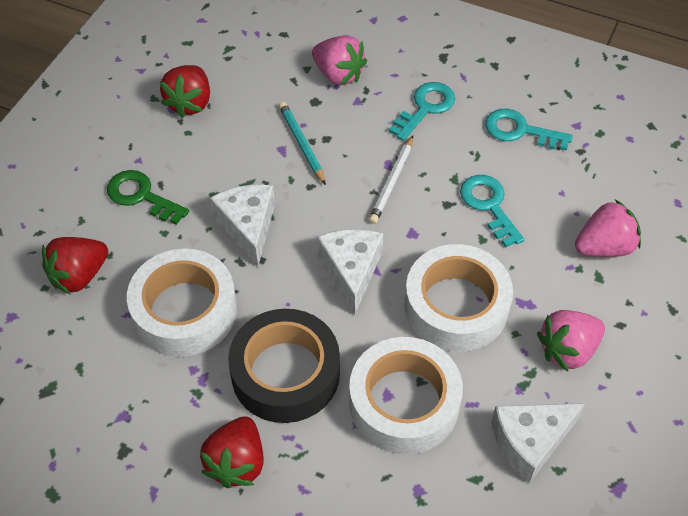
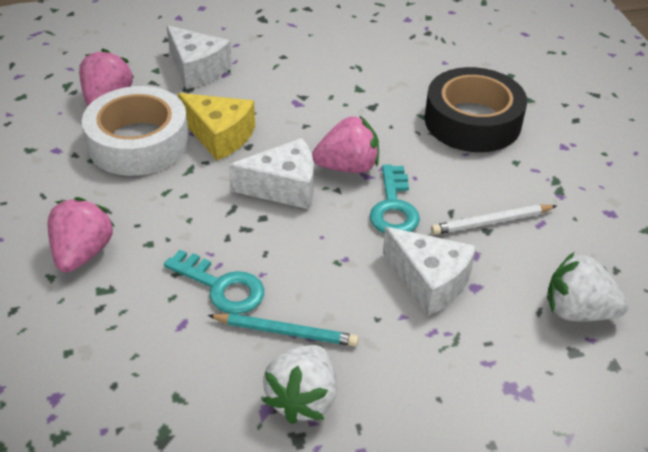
green key: [107,170,189,225] = 1 -> none = 0
red strawberry: [42,237,108,295] [160,65,210,118] [200,416,264,488] = 3 -> none = 0
turquoise key: [389,82,455,141] [460,175,525,247] [485,109,573,151] = 3 -> [164,250,264,314] [370,165,420,233] = 2
white strawberry: none = 0 -> [263,345,337,424] [547,252,629,322] = 2
white tape: [127,249,237,357] [349,337,463,454] [405,244,513,352] = 3 -> [82,86,189,176] = 1
yellow cheese: none = 0 -> [177,93,255,161] = 1

